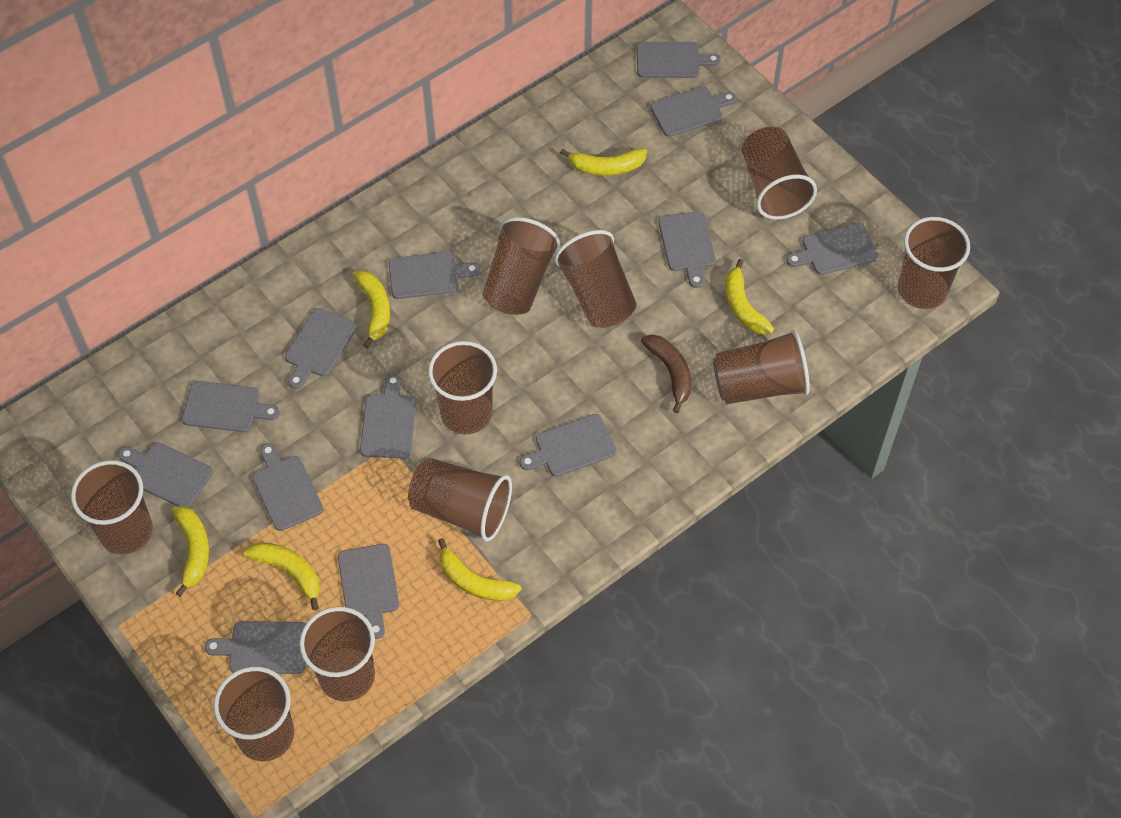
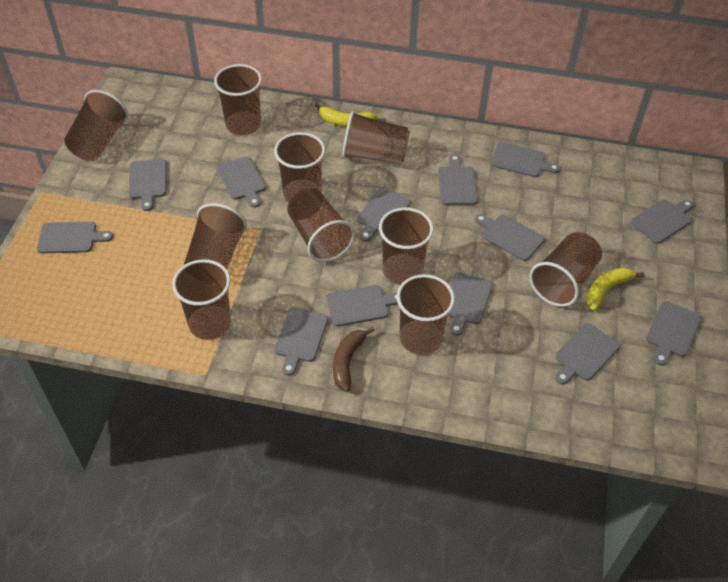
yellow banana: [173,506,209,597] [243,542,320,610] [353,270,390,348] [438,538,521,601] [560,148,647,176] [725,259,774,335] = 6 -> [315,103,377,127] [586,267,644,311] = 2

